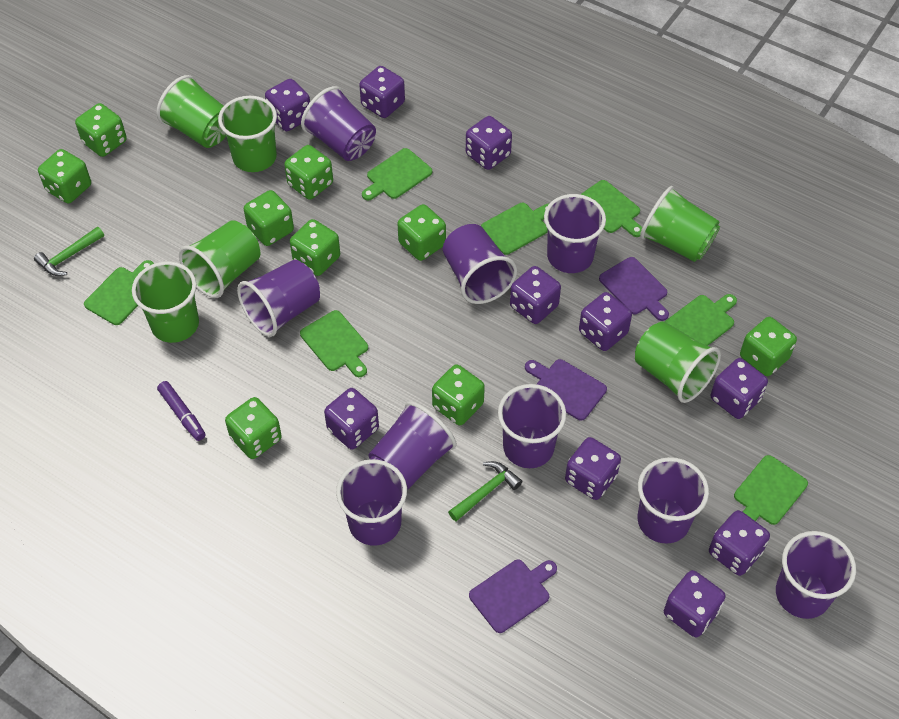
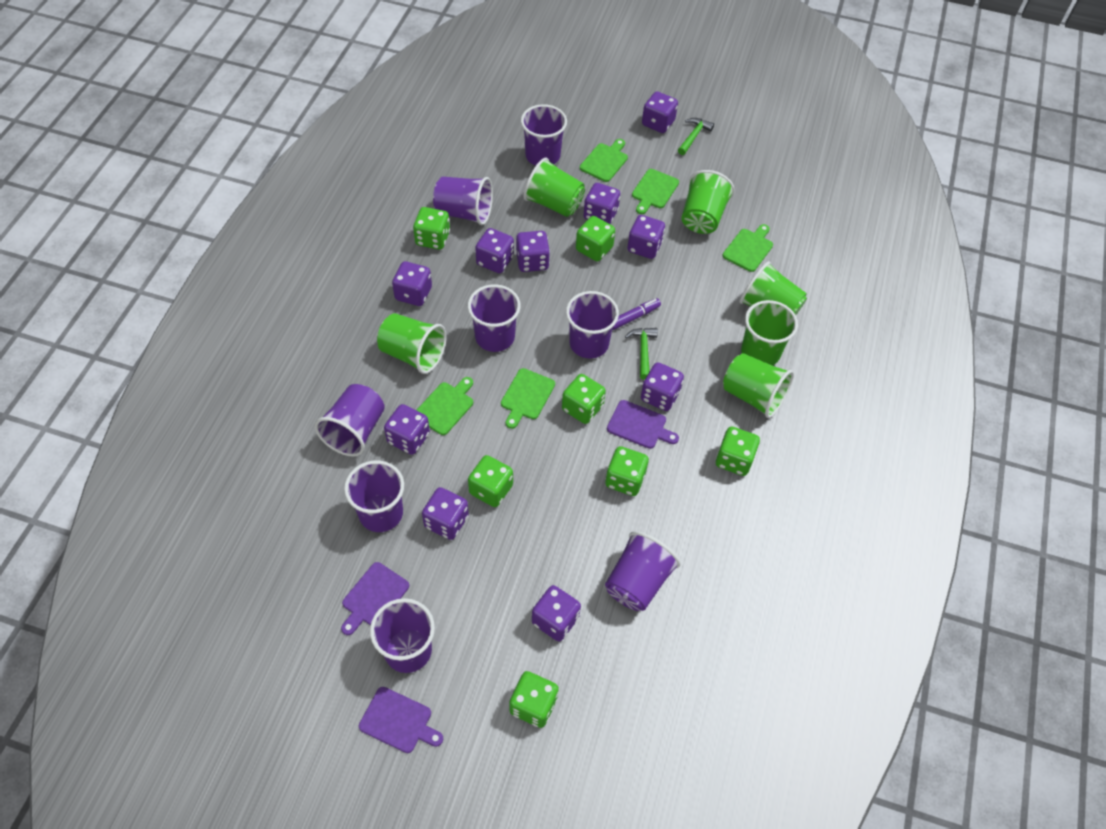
green cutting board: [84,260,154,325] [300,310,368,377] [362,148,432,200] [481,203,549,255] [580,180,643,237] [665,294,737,346] [734,455,808,525] = 7 -> [417,377,473,435] [501,368,555,429] [580,139,628,182] [632,169,679,214] [723,224,773,272] = 5
green dice: [38,149,91,203] [75,103,127,157] [225,397,282,459] [244,190,294,246] [284,145,333,200] [290,219,340,276] [398,204,446,261] [432,364,485,425] [740,317,797,376] = 9 -> [413,207,450,250] [468,455,513,507] [509,671,559,728] [562,374,606,424] [576,216,615,261] [605,446,649,496] [716,427,760,476] = 7
purple cup: [237,260,320,337] [301,86,376,161] [336,459,407,545] [368,401,457,490] [443,224,517,304] [498,384,566,468] [544,194,606,273] [638,457,709,544] [776,531,856,619] = 9 -> [314,384,385,457] [344,460,404,532] [370,598,435,673] [433,177,493,225] [468,284,521,352] [521,104,567,165] [566,291,619,358] [605,531,681,611] = 8

